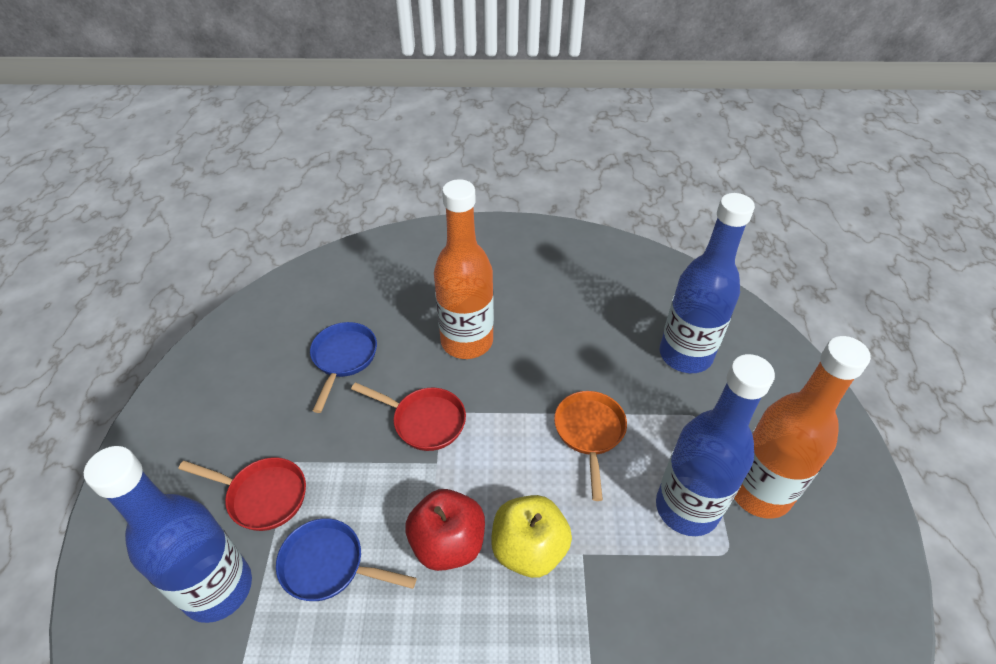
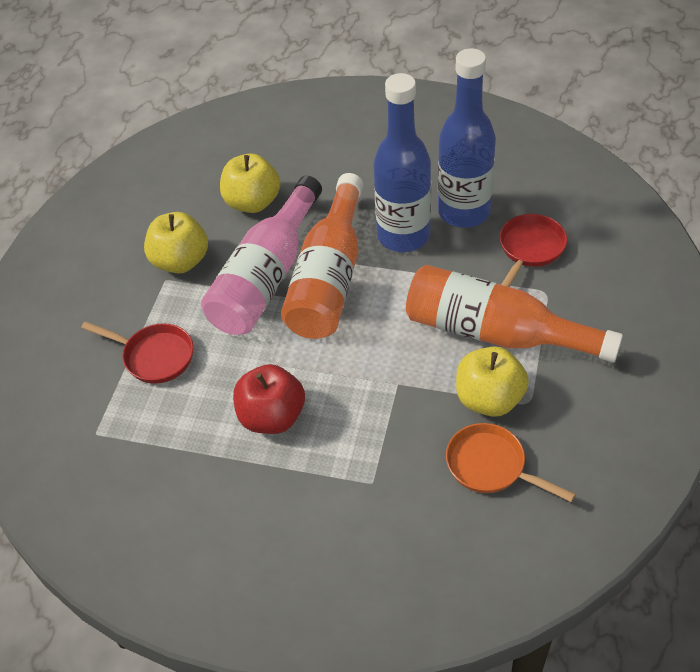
blue bottle: [84,446,252,623] [656,354,775,536] [660,193,755,373] = 3 -> [373,73,431,252] [438,49,496,228] = 2
blue pan: [276,518,417,601] [310,322,377,413] = 2 -> none = 0
pink bottle: none = 0 -> [201,176,322,335] = 1
yellow apple: [491,495,572,578] = 1 -> [144,212,208,274] [220,154,280,213] [456,346,529,417] = 3

